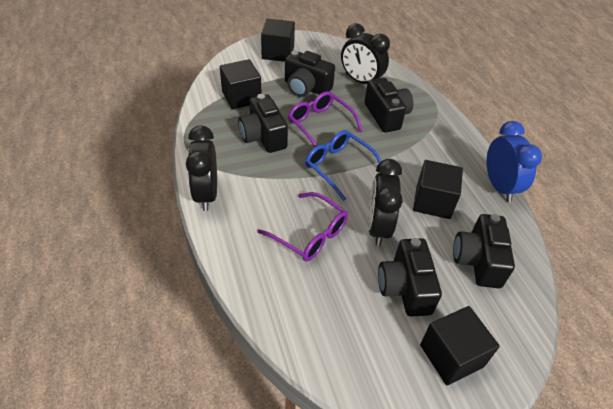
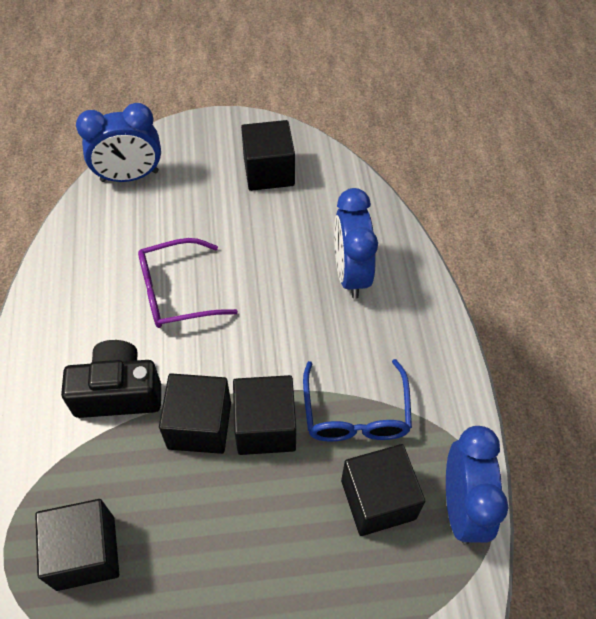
black camera: [238,94,288,153] [285,51,335,97] [364,78,413,133] [378,238,442,317] [453,214,515,288] = 5 -> [61,340,161,418] = 1
black clock: [186,125,217,211] [341,23,390,84] [368,159,403,246] = 3 -> none = 0
black cube: [220,59,261,109] [261,18,295,62] [413,160,463,219] [420,306,500,385] = 4 -> [35,499,119,591] [159,373,231,454] [233,375,296,455] [241,120,295,191] [341,444,425,536] = 5
blue clock: [486,121,542,202] = 1 -> [76,103,161,182] [334,188,378,299] [446,426,509,544] = 3
purple glasses: [258,192,348,261] [288,91,363,147] = 2 -> [138,238,238,328] = 1

